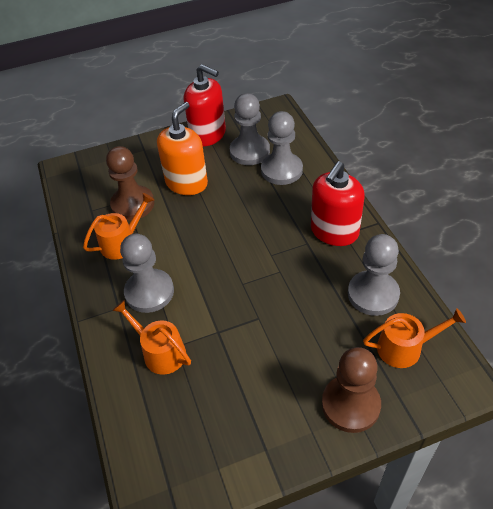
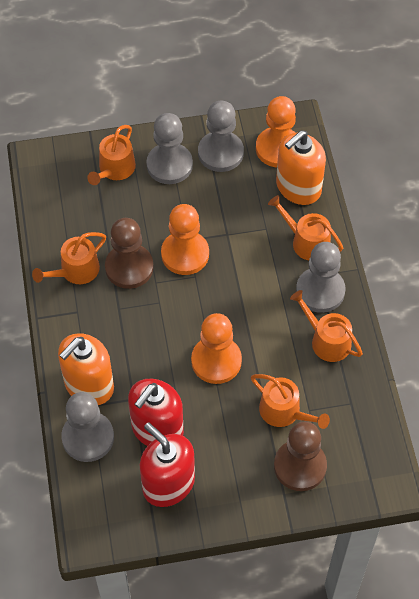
orange pawn: none = 0 -> [161,204,209,275] [191,313,242,384] [256,96,296,167] = 3
orange soap dispenser: [157,102,208,195] = 1 -> [58,333,114,405] [276,130,326,205] = 2
orange watering can: [83,193,154,260] [112,300,191,375] [363,308,466,368] = 3 -> [32,232,106,284] [87,125,136,185] [251,374,330,429] [268,195,343,260] [290,290,363,362] = 5

